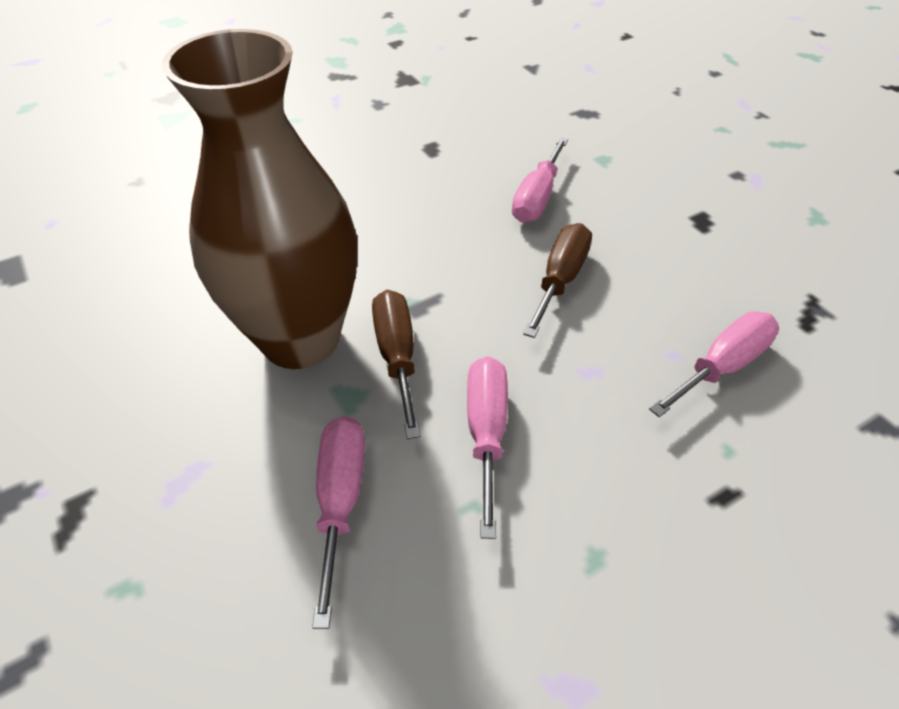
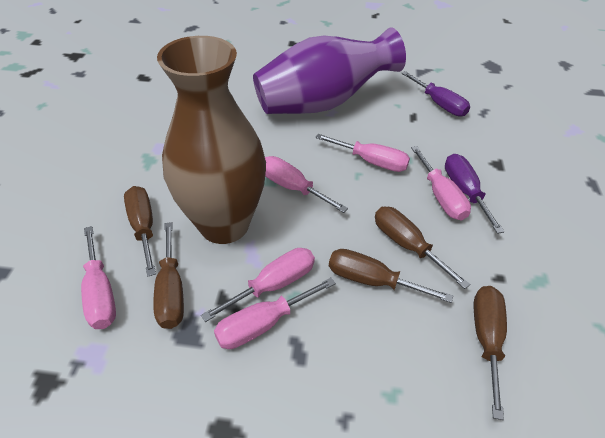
brown screwdriver: [372,290,421,439] [523,223,592,338] = 2 -> [124,186,156,277] [153,222,184,329] [329,249,453,303] [375,207,471,289] [474,286,507,420] = 5
pink screwdriver: [312,416,365,629] [467,356,508,539] [512,137,568,223] [649,311,779,417] = 4 -> [81,226,116,329] [201,248,315,322] [214,278,336,349] [265,156,348,213] [315,134,410,172] [411,146,471,220] = 6
purple screwdriver: none = 0 -> [401,71,470,116] [445,154,504,234] = 2
purple vase: none = 0 -> [253,27,406,114] = 1

